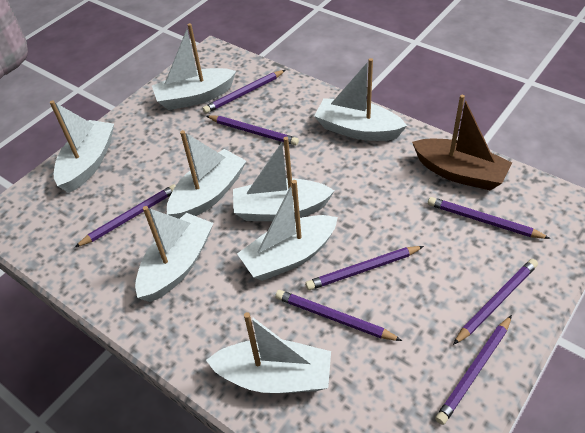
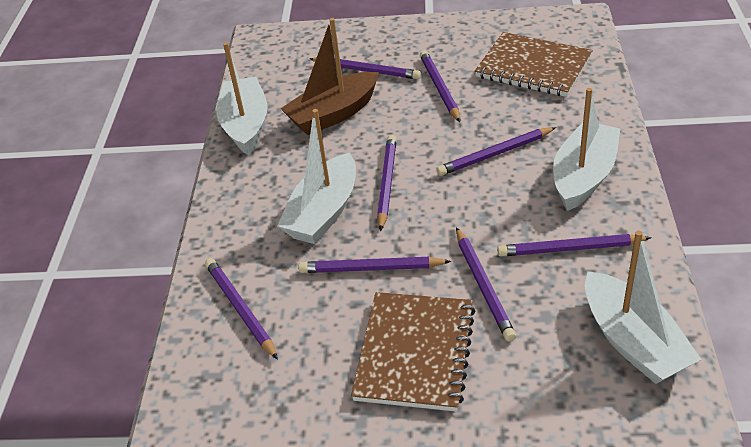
brown notebook: none = 0 -> [351,292,475,412] [475,32,593,97] = 2
white boat: [50,100,114,193] [135,206,214,302] [152,23,236,110] [167,130,246,219] [206,312,331,393] [233,137,335,221] [237,180,338,281] [314,58,407,141] = 8 -> [216,42,268,155] [277,109,356,244] [553,88,620,211] [585,231,702,384] = 4

